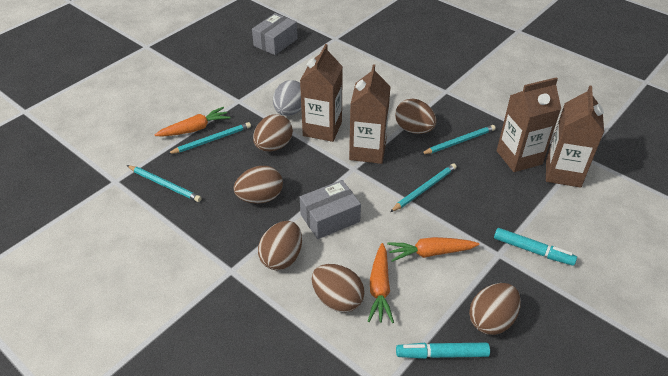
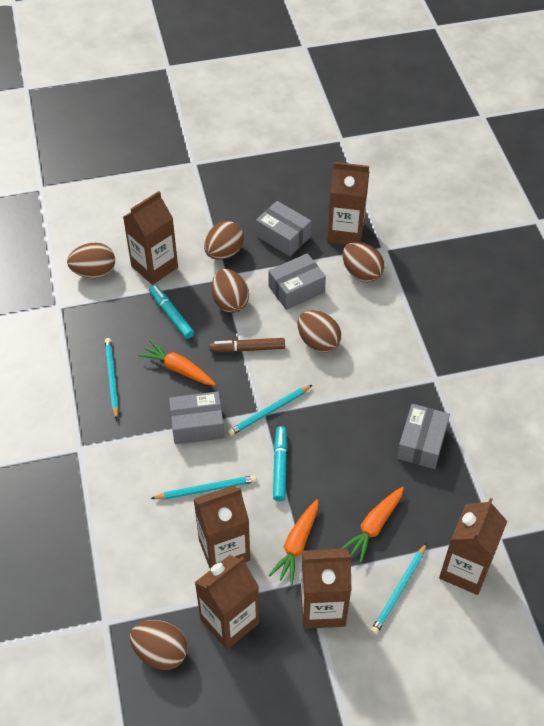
brown carton: [300,44,343,142] [349,64,391,164] [497,77,561,172] [546,85,604,188] = 4 -> [123,191,178,285] [194,485,250,569] [195,555,259,650] [301,549,351,629] [328,162,369,244] [439,498,507,595] = 6
brown marker: none = 0 -> [209,338,285,352] = 1
grey box: [252,13,298,55] [300,180,361,239] = 2 -> [169,391,224,444] [256,201,311,256] [269,253,326,310] [397,404,450,469] = 4
grey egg: [273,80,301,116] = 1 -> none = 0

